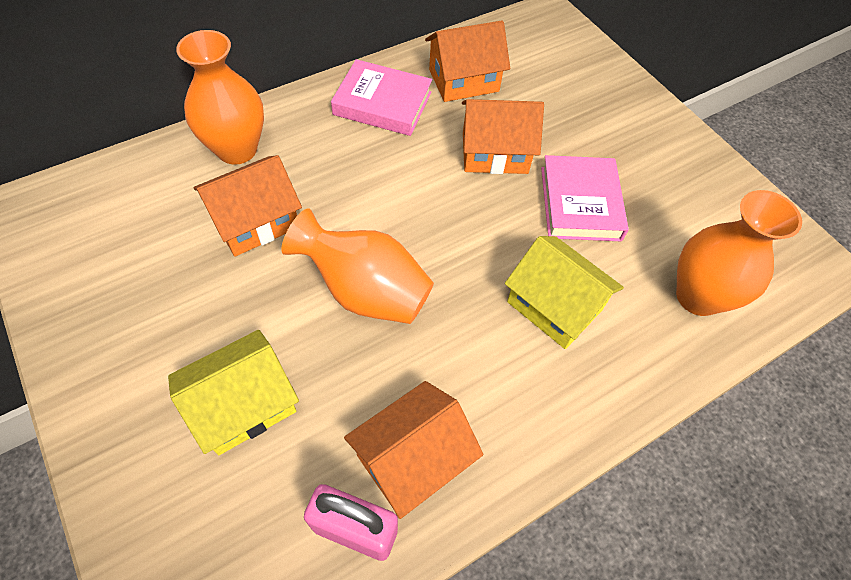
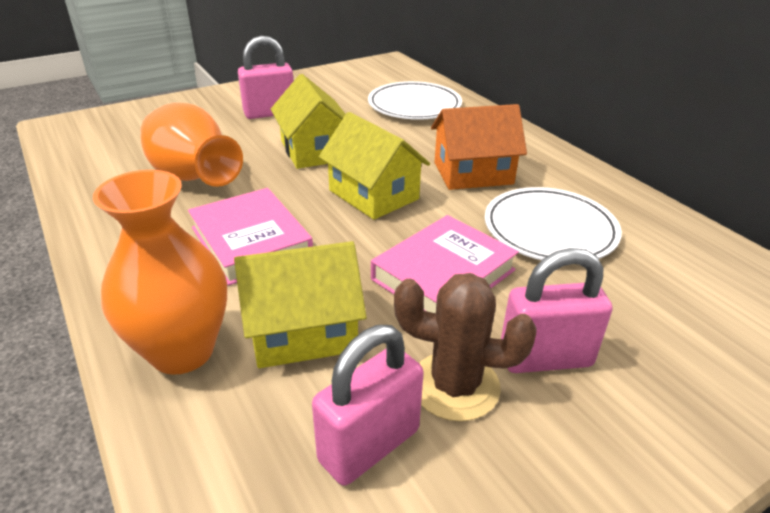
brown cactus: none = 0 -> [394,273,537,421] = 1
orange house: [193,155,302,257] [344,381,484,519] [425,20,510,102] [462,99,544,174] = 4 -> [431,104,527,190] = 1
orange vase: [176,30,264,165] [281,208,434,324] [676,190,802,316] = 3 -> [93,170,227,375] [141,103,243,187] = 2
pink padlock: [304,484,398,561] = 1 -> [238,36,293,119] [312,325,424,486] [501,248,612,373] = 3
white plate: none = 0 -> [368,81,462,120] [485,187,622,260] = 2
yellow house: [168,330,299,455] [505,236,624,349] = 2 -> [234,241,367,368] [271,74,345,169] [318,112,430,220] = 3

